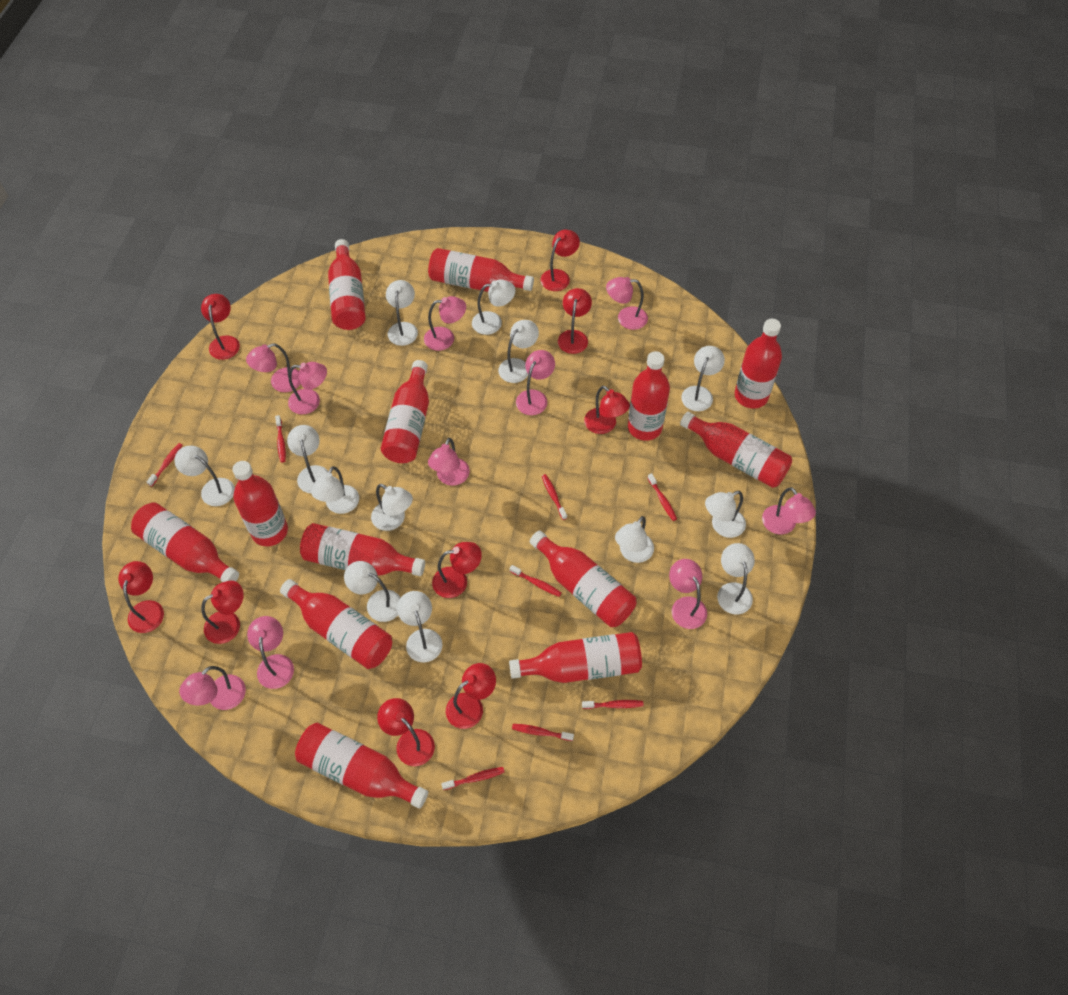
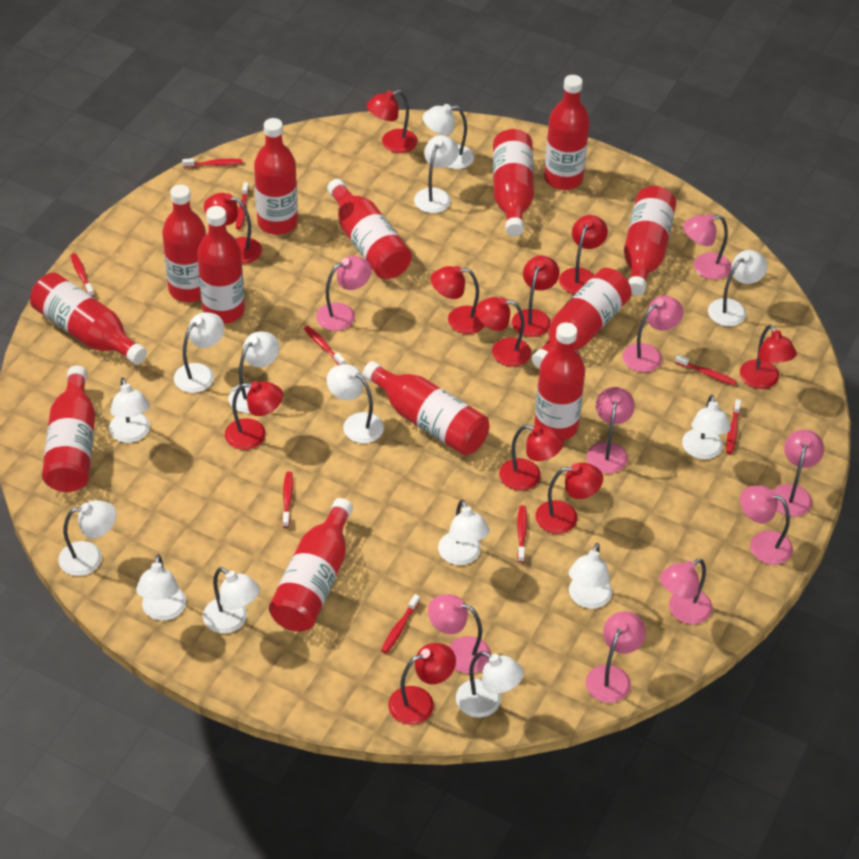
pink lamp: [179,666,246,710] [246,343,301,392] [247,616,294,689] [288,362,327,414] [424,296,466,351] [428,438,470,486] [516,350,555,415] [606,277,648,330] [669,559,707,629] [762,487,816,535] = 10 -> [316,256,372,331] [428,594,491,674] [586,611,646,703] [587,387,635,474] [623,296,683,372] [660,559,713,624] [683,214,731,280] [740,485,793,565] [773,430,824,517] = 9
red lamp: [118,561,164,633] [201,294,240,360] [201,581,244,644] [377,698,435,766] [432,542,482,598] [446,663,496,729] [541,230,580,291] [558,288,592,354] [584,386,630,434] = 9 -> [204,193,262,264] [225,381,283,450] [366,90,418,153] [388,643,456,725] [431,266,485,334] [476,297,531,367] [499,425,564,491] [512,256,560,337] [535,462,603,534] [559,215,608,294] [740,325,797,389] = 11
red toothbrush: [147,443,183,487] [275,415,286,462] [441,767,505,790] [510,565,562,597] [512,724,574,741] [542,474,567,520] [582,700,644,709] [648,473,677,521] = 8 -> [71,253,94,297] [182,158,242,168] [236,182,249,229] [282,471,293,528] [304,326,345,365] [381,594,420,654] [517,505,527,563] [675,354,737,386] [726,399,741,454] = 9
white lamp: [174,446,235,506] [287,425,328,493] [311,466,359,514] [344,561,400,622] [371,484,413,531] [386,280,418,346] [397,591,443,662] [472,279,515,335] [498,320,539,383] [615,516,654,563] [681,346,725,411] [705,491,746,538] [717,543,755,614] = 13 -> [58,500,117,576] [109,377,150,443] [136,554,186,621] [174,312,224,393] [203,567,260,634] [228,332,280,413] [327,364,384,443] [414,135,459,213] [423,104,474,169] [438,499,490,565] [456,651,524,718] [569,543,612,609] [682,395,731,459] [708,250,768,326] = 14

